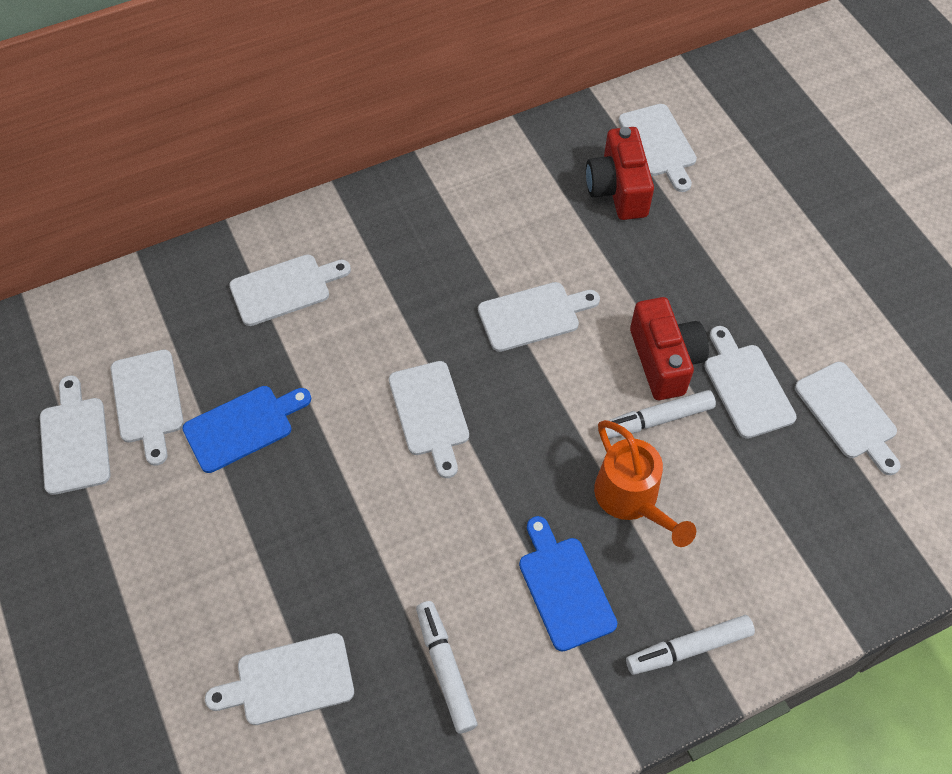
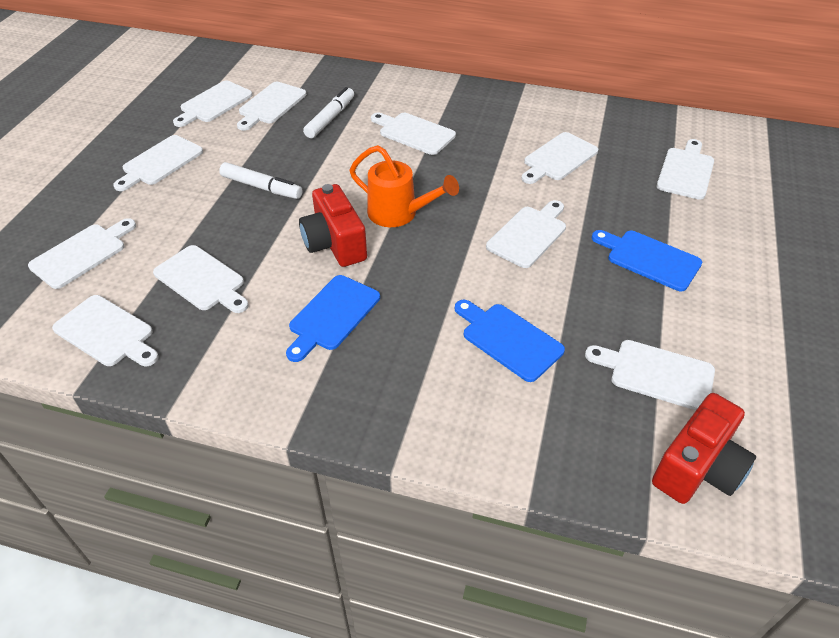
blue cutting board: [182,386,311,473] [519,516,617,652] = 2 -> [286,275,380,362] [455,300,565,382] [592,230,702,291] = 3
white cutting board: [40,376,111,495] [111,350,184,466] [205,633,354,725] [229,254,351,326] [389,361,469,478] [478,282,600,352] [619,104,697,192] [704,326,797,439] [795,362,901,475] = 9 -> [28,218,136,289] [52,295,159,366] [113,135,203,191] [153,245,249,313] [173,81,252,127] [237,82,306,131] [371,113,456,155] [486,200,566,268] [522,132,598,184] [585,340,715,410] [657,139,714,200] = 11
white marker: [416,601,477,733] [605,390,716,439] [626,615,755,675] = 3 -> [219,162,303,199] [303,87,354,138] = 2

